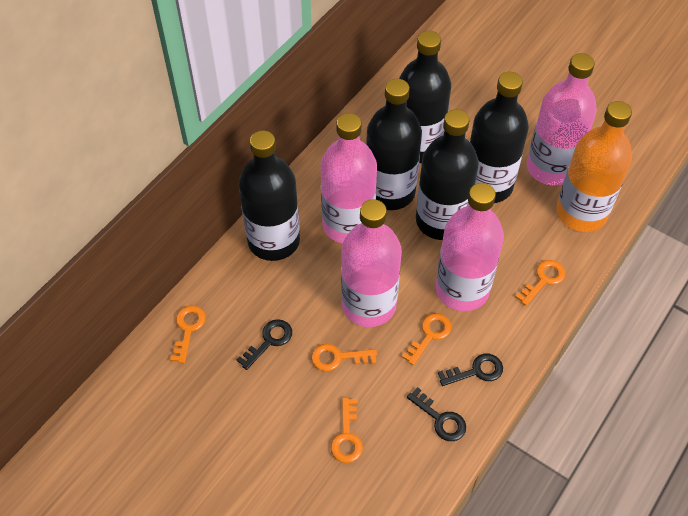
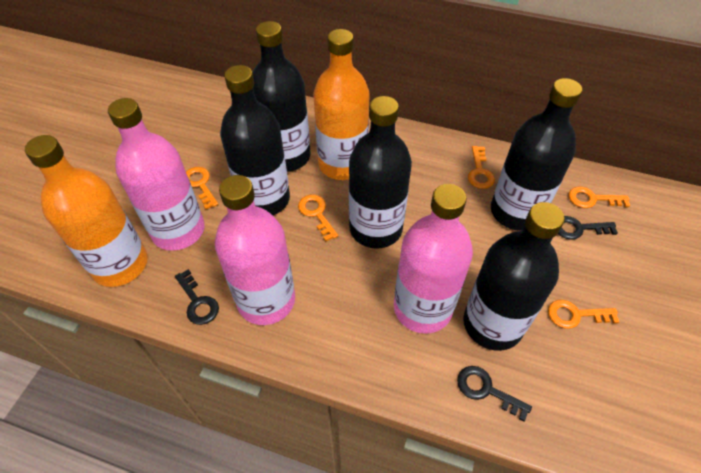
orange bottle: [556,101,632,232] = 1 -> [25,135,148,287] [313,29,370,180] = 2
pink bottle: [320,113,377,243] [341,199,402,327] [436,183,504,311] [527,53,597,186] = 4 -> [108,98,205,251] [215,175,295,325] [394,184,473,334] = 3

